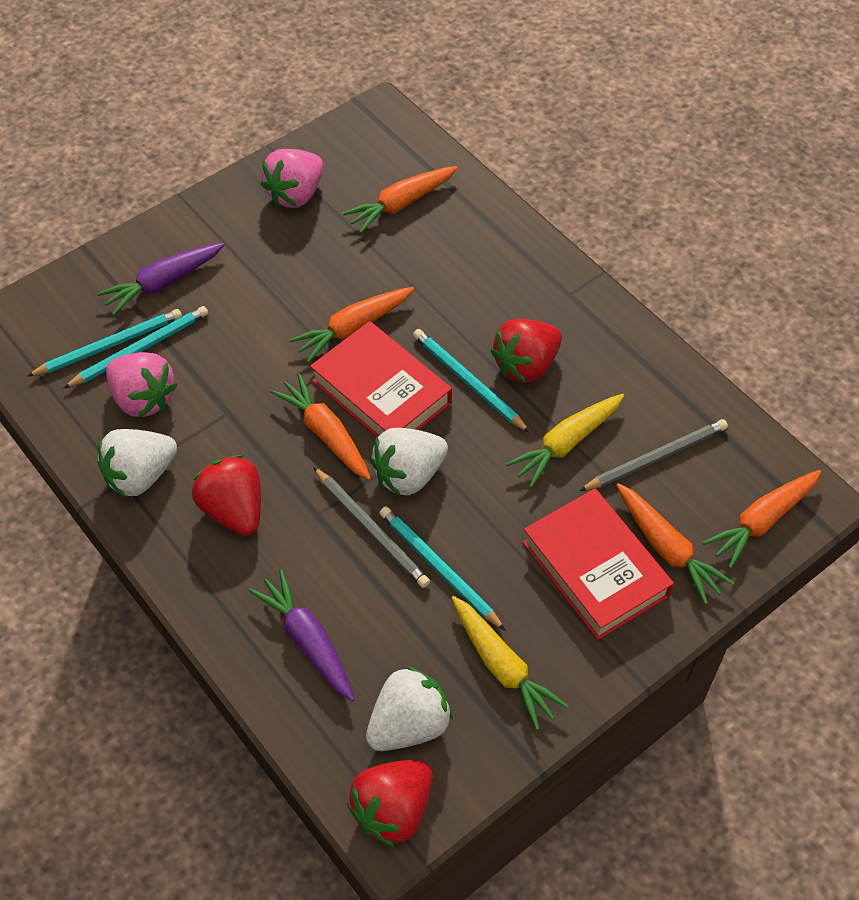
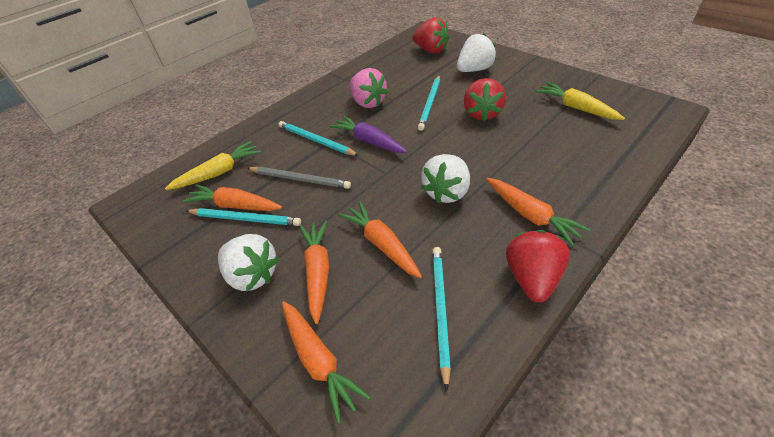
grey pencil: [313,467,430,588] [579,419,728,491] = 2 -> [247,167,351,189] = 1
pink strawberry: [106,352,177,418] [261,149,323,208] = 2 -> [349,68,388,108] = 1
purple carrot: [97,243,224,316] [249,569,355,702] = 2 -> [329,115,407,153] = 1
red book: [310,321,452,437] [522,488,674,640] = 2 -> none = 0

